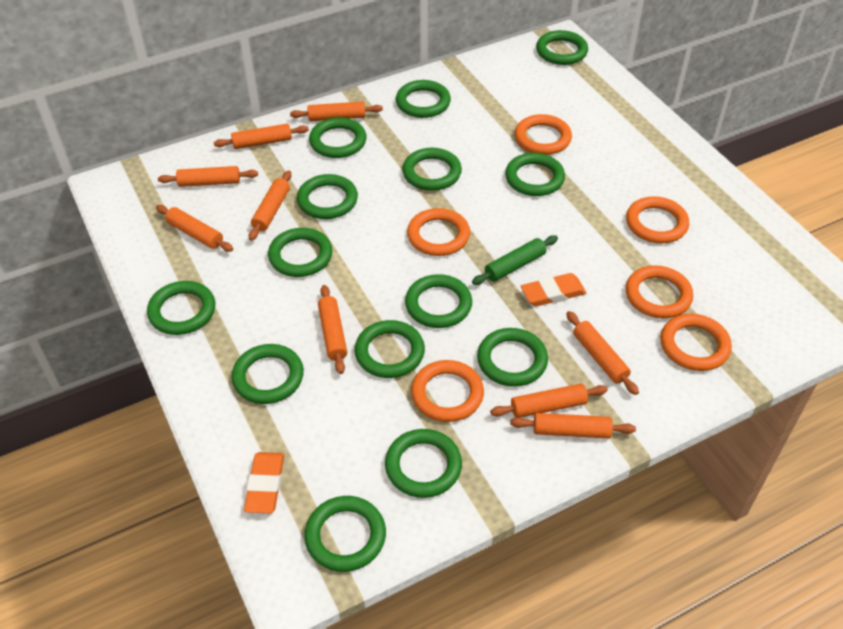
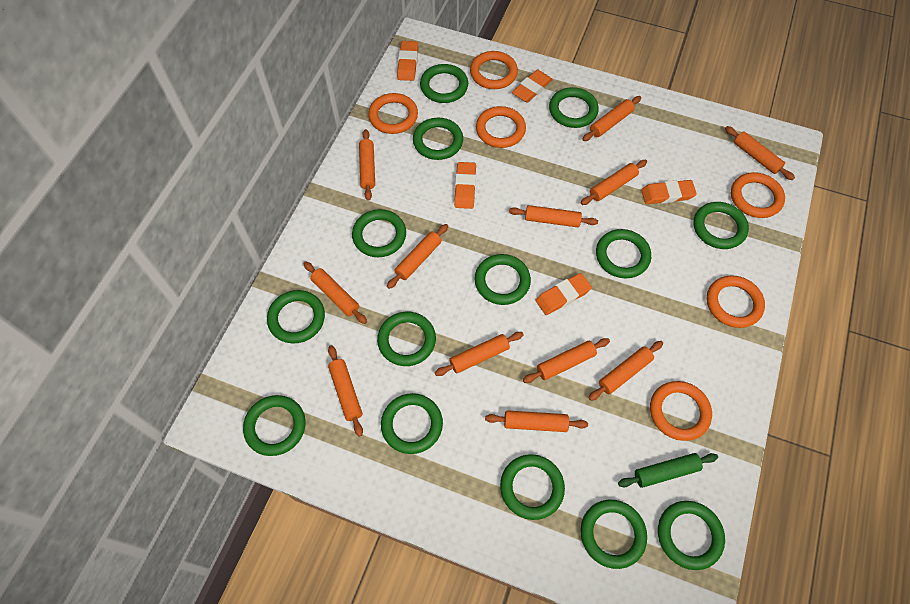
orange eraser: [244,452,284,513] [521,273,586,306] = 2 -> [397,41,418,81] [454,162,476,209] [512,69,553,103] [536,273,592,315] [641,180,697,204] = 5
orange rolling pin: [156,205,233,252] [158,166,258,187] [214,124,309,149] [249,170,291,241] [290,101,383,121] [318,285,347,374] [490,384,608,418] [510,413,636,438] [566,311,639,395] = 9 -> [303,261,367,324] [328,345,363,437] [359,129,375,201] [387,224,448,289] [435,332,524,376] [485,410,588,432] [509,205,598,227] [523,338,610,383] [581,160,647,205] [582,96,641,141] [589,341,663,401] [725,126,795,180] = 12

